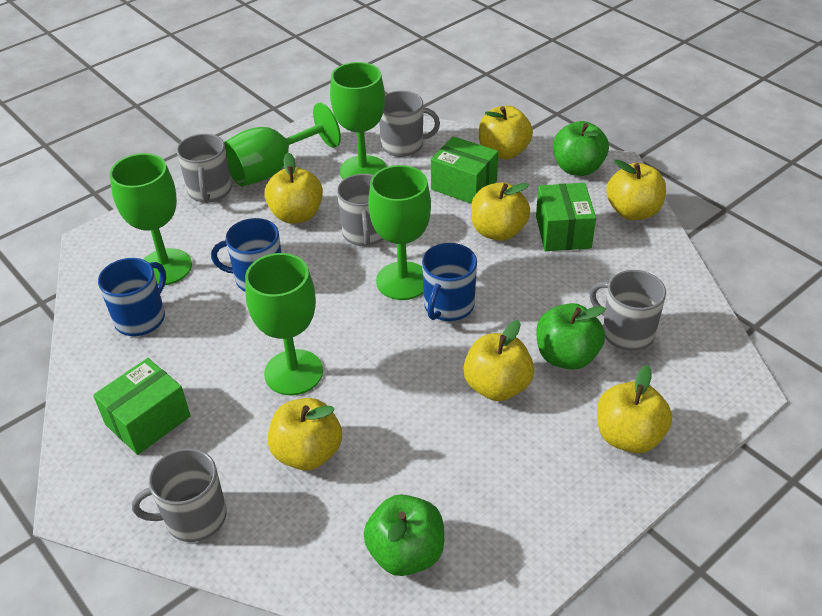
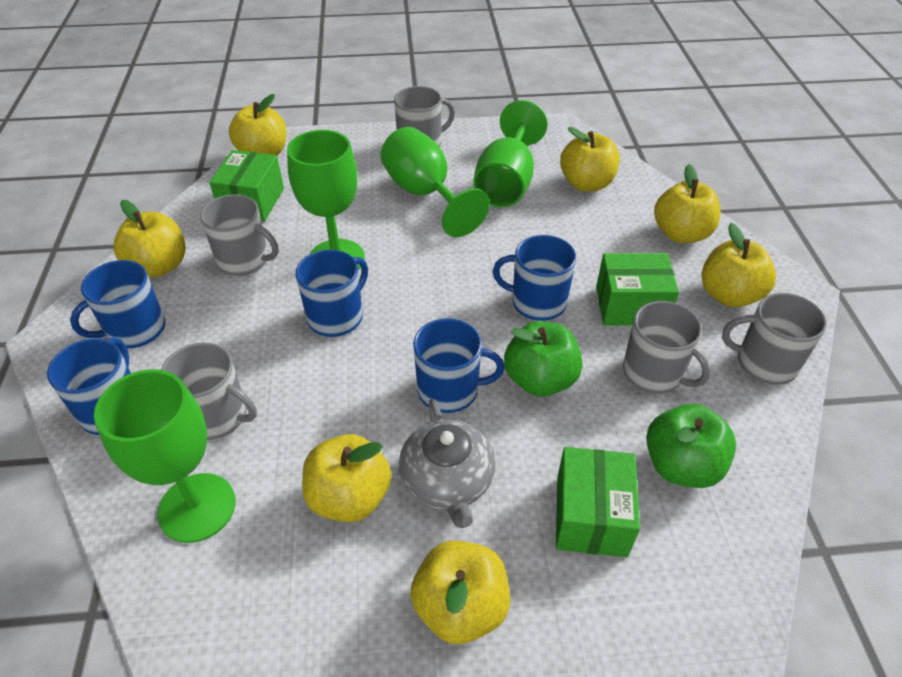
blue mug: [98,258,166,336] [211,218,281,292] [422,243,477,321] = 3 -> [47,337,131,435] [70,260,165,348] [296,250,368,337] [413,318,505,413] [493,235,576,321] = 5
green apple: [363,495,444,576] [536,303,606,370] [553,121,609,176] = 3 -> [504,321,583,397] [646,404,736,488] = 2
green goblet: [110,153,192,285] [224,103,341,187] [245,253,323,395] [330,62,386,180] [368,165,431,300] = 5 -> [94,369,235,543] [287,130,365,270] [381,127,490,237] [473,100,548,207] = 4
grey teapot: none = 0 -> [399,399,495,528] = 1

